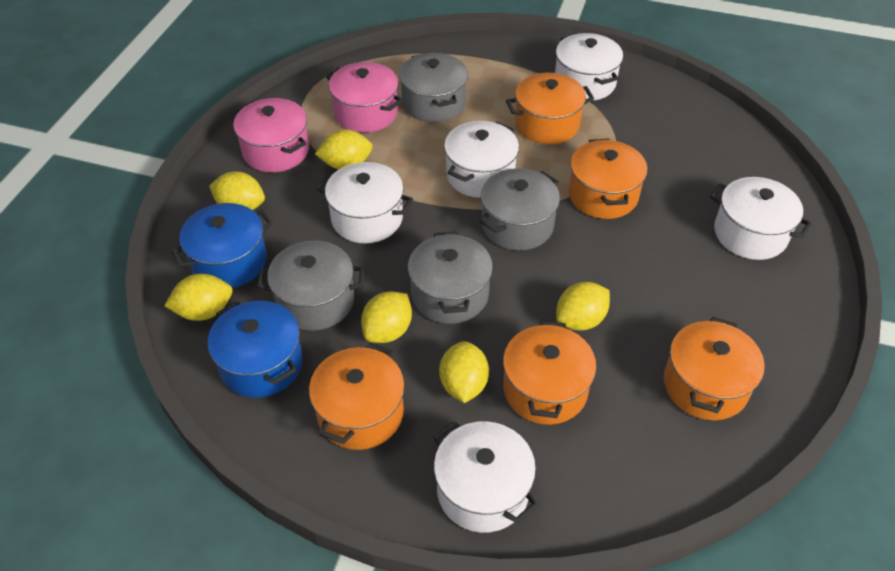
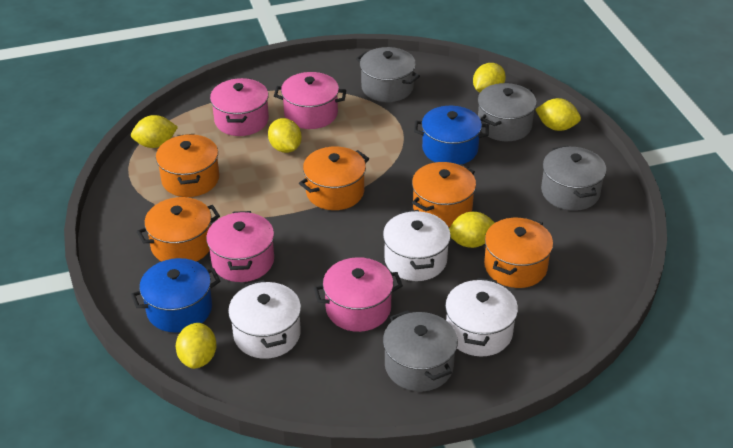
pink pot: [233,98,309,172] [326,62,403,133] = 2 -> [206,211,274,282] [210,78,269,136] [274,72,346,129] [314,257,403,332] = 4
white pot: [317,162,413,243] [434,421,539,533] [444,121,519,198] [555,33,623,101] [710,177,812,260] = 5 -> [228,280,301,359] [383,210,451,281] [445,278,518,356] = 3

